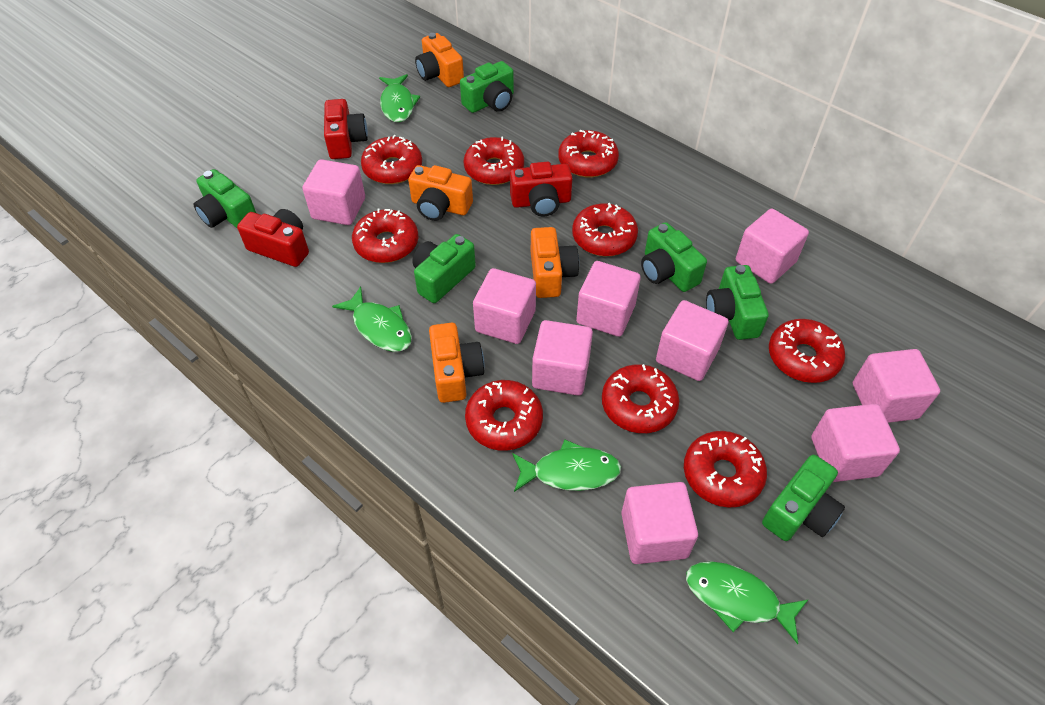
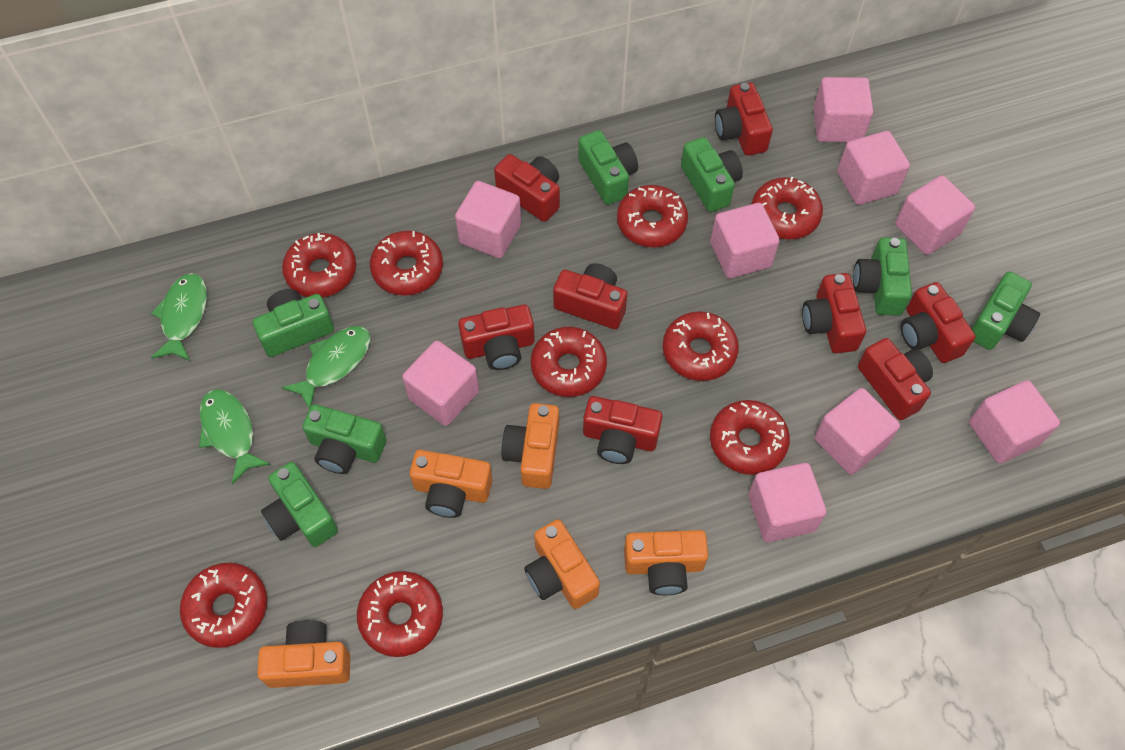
green camera: [193,169,256,228] [412,234,476,303] [460,61,514,113] [641,222,707,292] [706,265,769,340] [762,455,845,541] = 6 -> [253,289,334,357] [261,462,338,547] [302,404,387,474] [578,130,638,205] [681,137,743,212] [853,237,912,316] [971,271,1040,350] = 7
green fish: [332,287,412,352] [379,74,420,122] [512,440,621,492] [686,561,808,644] = 4 -> [151,273,207,361] [199,389,271,484] [281,326,371,410] = 3
orange camera: [408,165,473,221] [415,33,464,87] [429,323,484,403] [531,227,579,298] = 4 -> [257,620,350,688] [410,450,492,518] [501,403,559,489] [524,520,600,609] [624,530,708,595] = 5
red camera: [237,209,309,267] [324,99,368,159] [510,162,573,216] = 3 -> [458,304,535,370] [494,154,560,222] [553,263,627,329] [583,396,662,464] [715,82,773,156] [802,273,866,353] [858,338,933,420] [901,282,975,363] = 8

